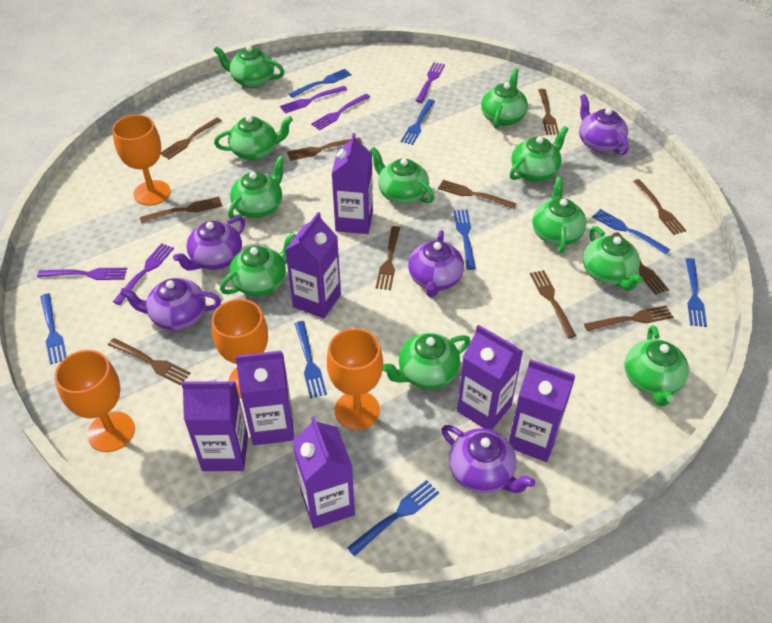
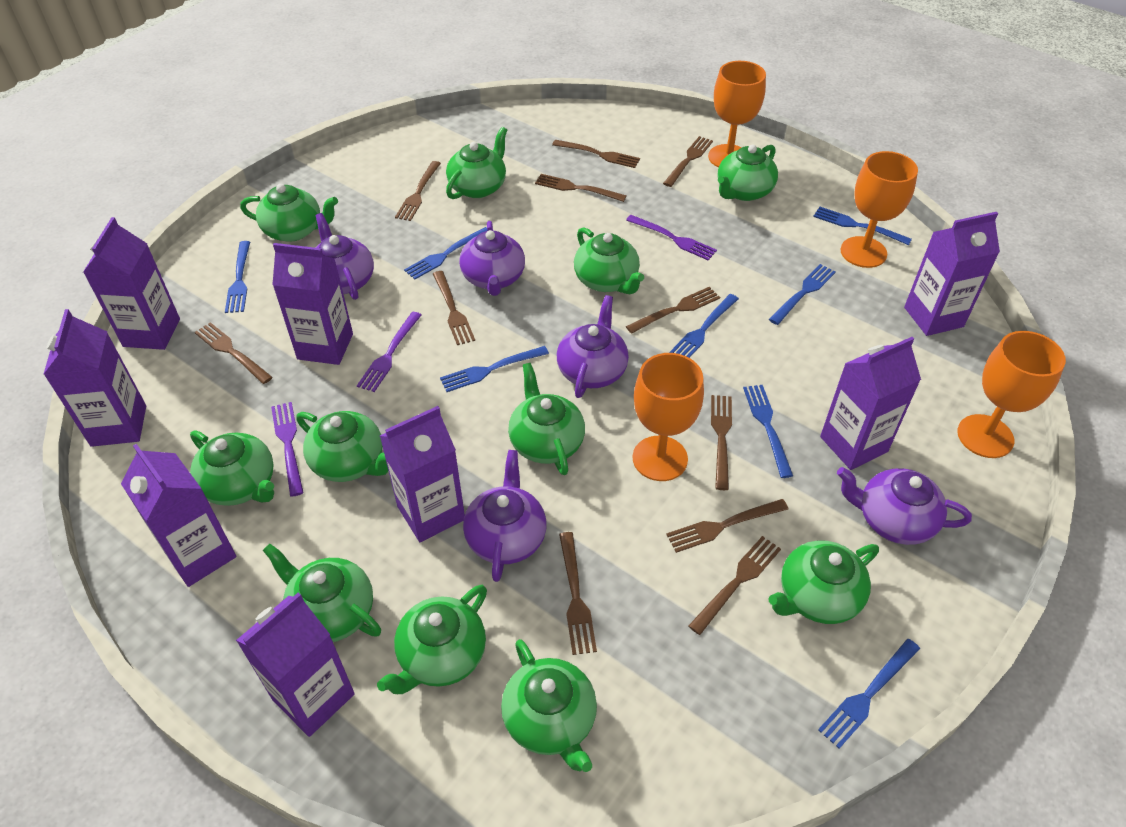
purple carton: [181,377,248,471] [235,351,294,445] [285,212,341,319] [292,416,355,529] [331,133,373,234] [457,325,523,430] [509,359,575,462] = 7 -> [43,309,146,447] [83,217,180,350] [121,444,236,587] [236,592,355,737] [272,243,353,365] [380,406,465,542] [820,337,921,470] [904,212,1000,336] = 8
purple fork: [37,268,127,280] [113,243,174,305] [280,86,347,113] [311,94,370,130] [416,62,445,103] = 5 -> [271,402,304,497] [357,312,422,392] [626,215,717,260] = 3

